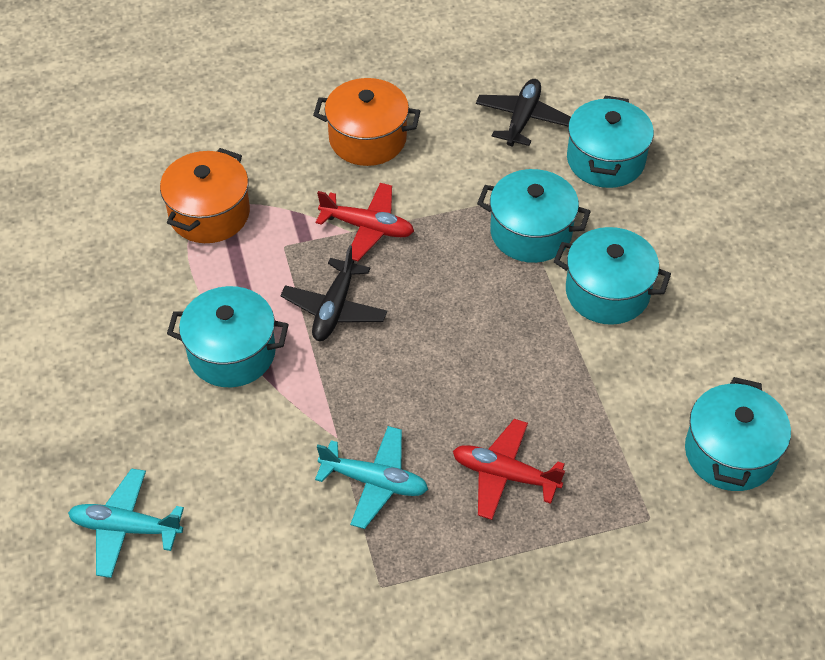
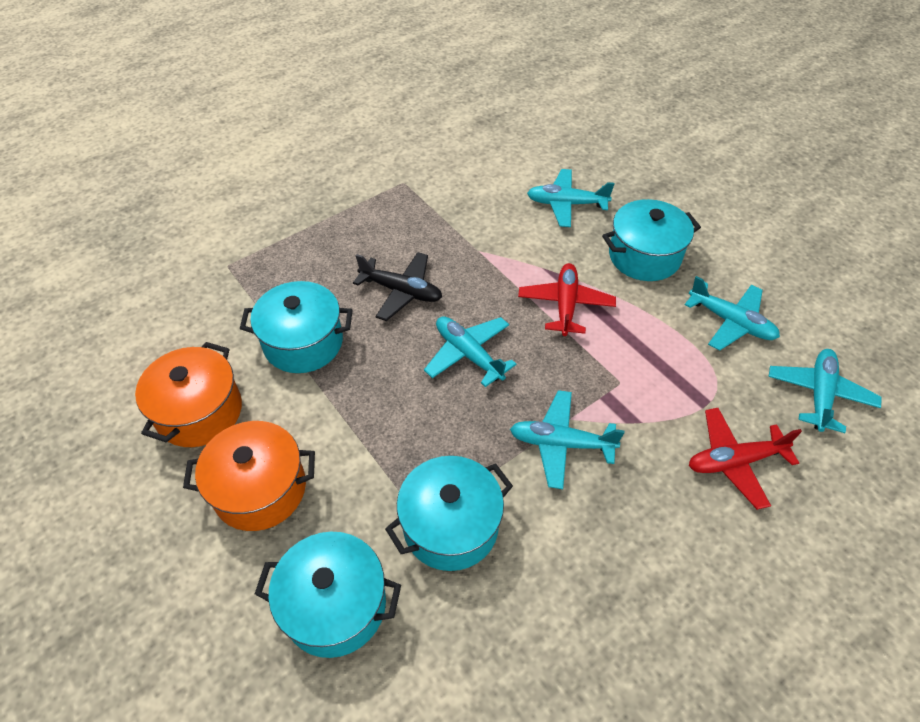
black plane: [280,245,387,341] [476,79,571,147] = 2 -> [353,252,442,321] = 1
turquoise plane: [68,468,184,578] [315,426,428,529] = 2 -> [424,316,516,387] [510,390,625,489] [527,169,615,227] [685,276,780,351] [768,349,882,433] = 5
turquoise pot: [167,286,289,387] [477,169,591,263] [554,227,671,325] [567,96,654,188] [685,377,791,491] = 5 -> [240,281,353,373] [255,532,401,658] [385,456,513,571] [602,199,701,281] = 4

